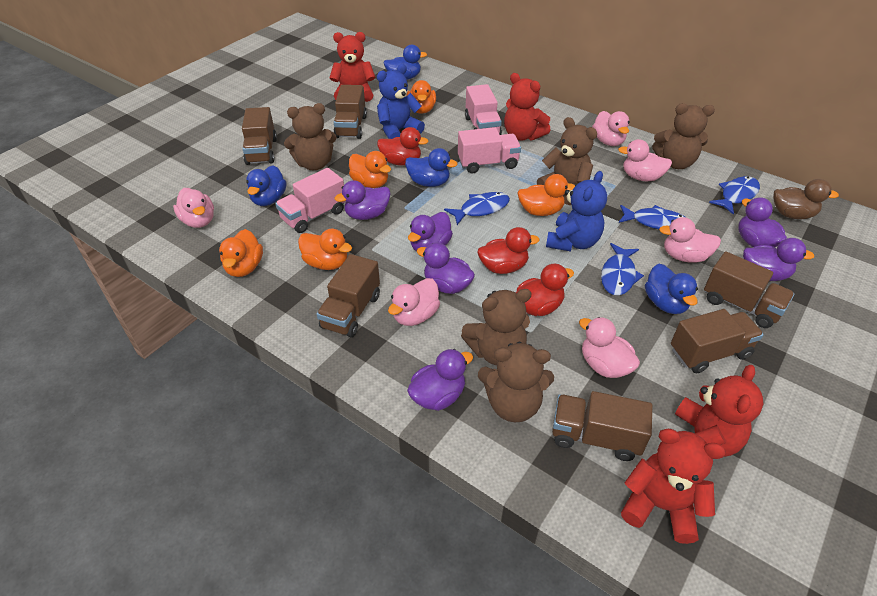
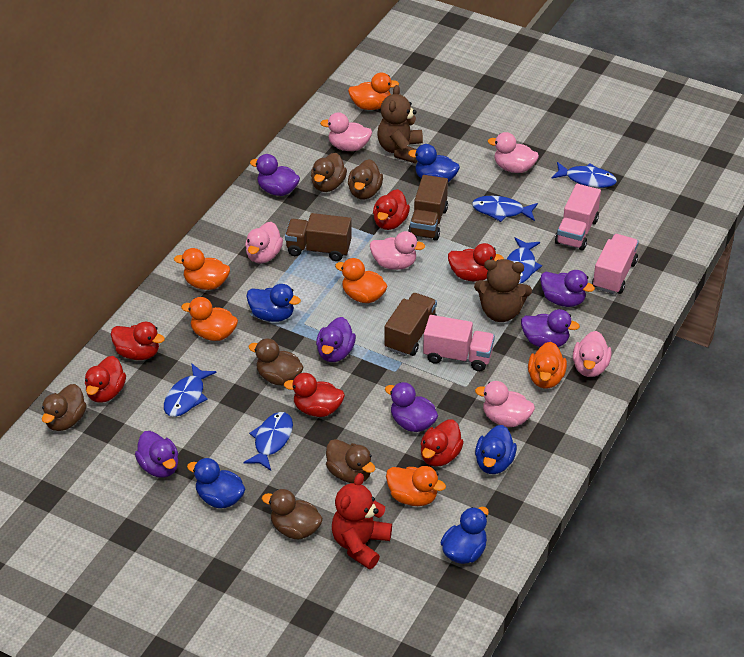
blue duck: [246,165,287,206] [384,45,427,80] [405,148,458,187] [645,264,698,314] = 4 -> [187,458,245,508] [247,284,301,322] [408,144,460,182] [440,507,489,564] [475,425,517,474] = 5
blue fish: [444,192,510,225] [601,243,644,295] [619,205,685,229] [709,176,760,214] = 4 -> [164,363,217,417] [244,412,293,471] [472,196,538,222] [507,237,542,284] [551,162,617,188] = 5
blue teddy bear: [377,64,425,139] [546,171,607,251] = 2 -> none = 0
brown duck: [773,179,839,219] = 1 -> [42,384,87,431] [248,339,304,385] [262,489,323,539] [311,153,347,192] [326,439,375,483] [348,159,383,199] = 6
brown teddy bear: [284,103,337,170] [461,289,532,365] [478,342,554,422] [537,117,597,205] [652,103,715,169] = 5 -> [377,85,423,163] [474,259,532,322] = 2
brown truck: [242,107,277,165] [317,254,380,337] [333,85,367,139] [552,391,652,461] [671,309,764,373] [704,251,795,328] = 6 -> [285,213,352,261] [384,293,437,356] [408,175,448,241] = 3
orange duck: [219,229,263,277] [298,229,352,270] [349,151,391,188] [407,80,436,114] [517,174,575,216] = 5 -> [174,248,230,290] [181,297,238,341] [335,258,387,303] [348,73,399,110] [386,466,446,506] [528,342,567,389] = 6
red duck: [377,127,429,166] [478,227,540,274] [516,264,574,316] = 3 -> [85,356,126,403] [111,322,165,360] [284,373,345,417] [373,189,410,230] [421,420,464,467] [448,243,504,282] = 6
red teddy bear: [330,32,376,102] [504,73,550,141] [621,429,726,544] [675,365,763,457] = 4 -> [332,473,392,569] = 1

